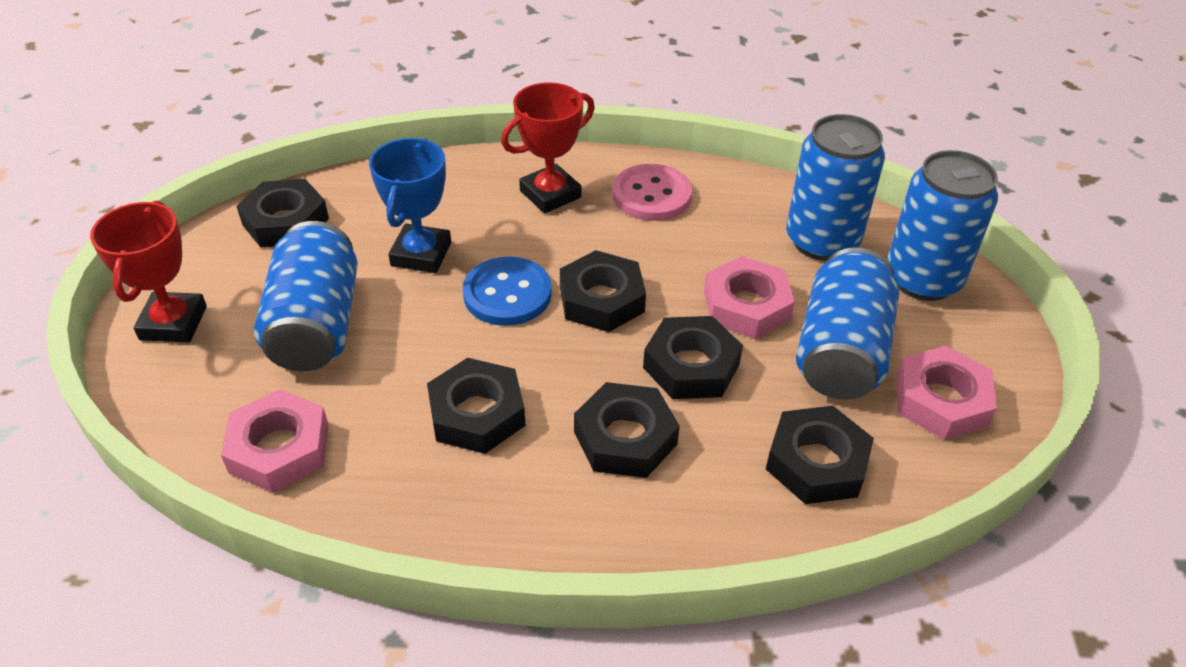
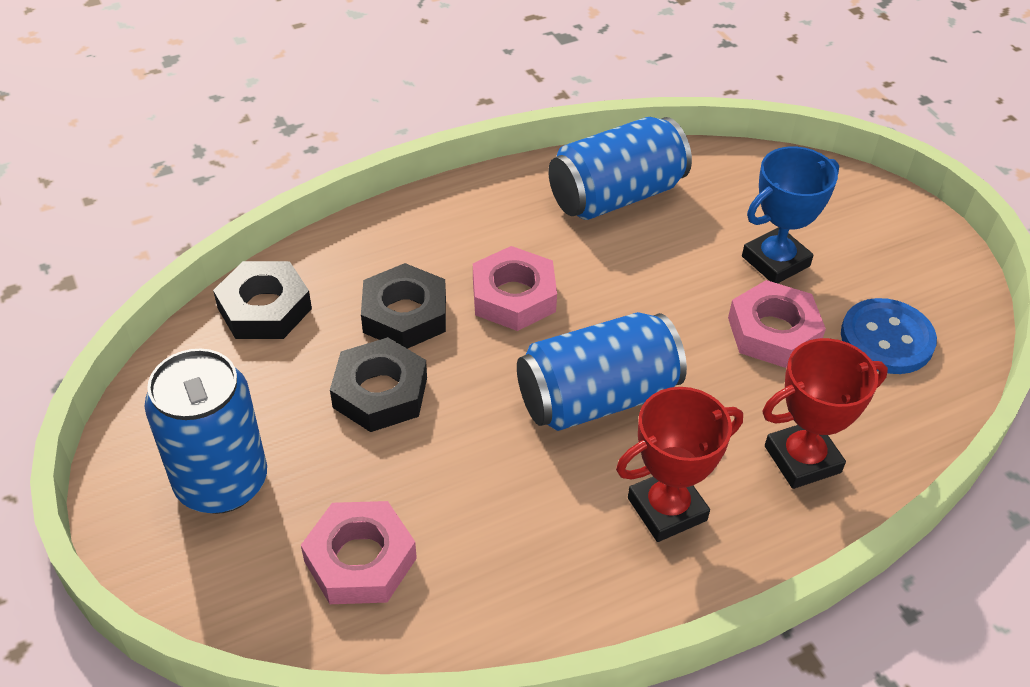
black nut: [237,179,329,247] [427,358,525,454] [560,250,646,332] [574,382,680,478] [643,316,743,399] [766,406,874,504] = 6 -> [213,261,312,339] [330,337,427,432] [361,263,446,349] = 3
blue can: [254,221,358,371] [786,114,885,261] [796,247,899,400] [887,150,998,301] = 4 -> [145,348,267,514] [517,312,687,431] [548,117,692,220] = 3
pink button: [613,164,692,221] = 1 -> none = 0

